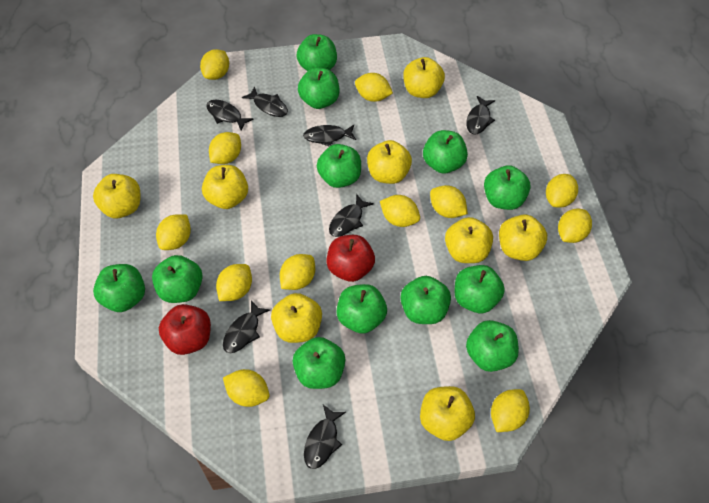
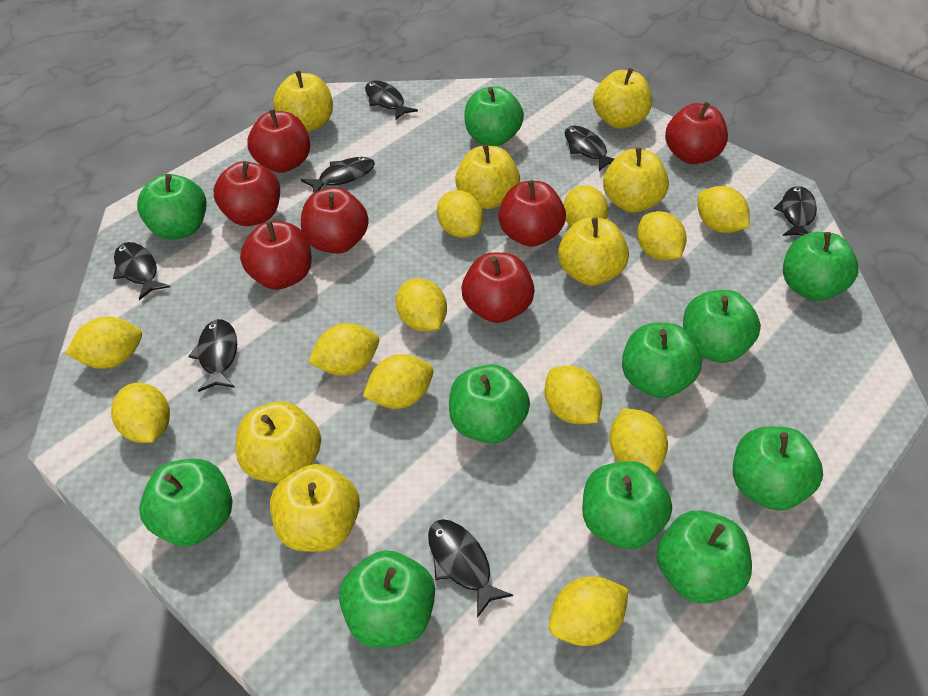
green apple: [93,264,145,312] [152,255,203,303] [293,337,345,389] [297,34,337,71] [298,67,340,109] [317,144,361,188] [336,284,387,334] [401,276,451,324] [423,130,468,174] [454,265,505,313] [466,320,519,372] [484,165,531,210] = 12 -> [137,174,207,239] [139,459,233,546] [339,550,435,648] [449,364,530,444] [464,86,524,146] [582,461,672,549] [622,323,702,398] [656,511,752,604] [683,290,761,363] [733,427,823,511] [783,232,858,301] = 11
red apple: [159,304,211,355] [326,235,375,282] = 2 -> [214,161,280,226] [240,221,312,290] [248,109,310,173] [301,187,369,254] [461,252,535,323] [498,180,566,247] [665,102,728,164] = 7
yellow apple: [93,174,140,218] [202,165,248,209] [271,293,322,343] [367,140,412,184] [403,57,445,98] [420,386,475,441] [445,217,493,263] [499,214,547,261] = 8 -> [236,402,321,483] [270,464,360,552] [273,71,333,132] [455,144,520,209] [558,218,629,286] [593,68,652,129] [603,148,669,213] = 7

